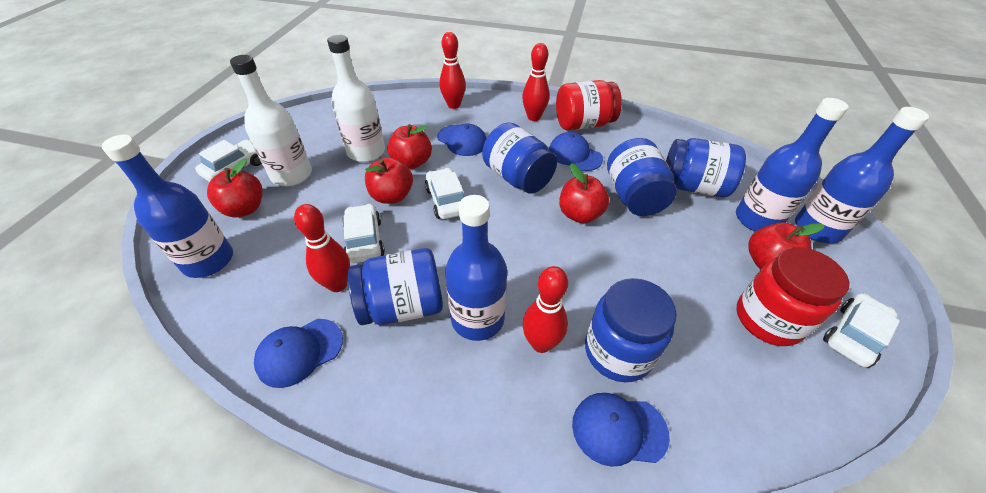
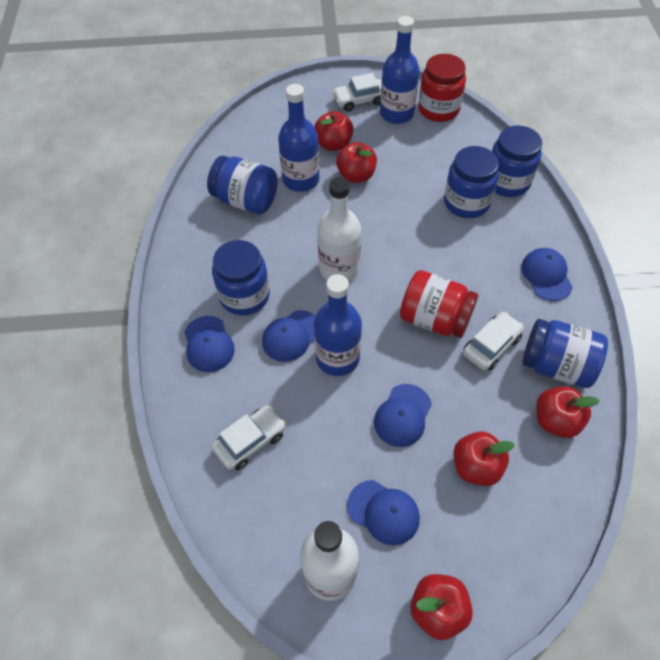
blue bottle: [102,135,233,278] [445,195,507,341] [736,98,848,231] [795,107,929,243] = 4 -> [278,84,319,192] [314,274,362,376] [380,16,420,124] = 3
blue cap: [254,319,343,388] [437,123,487,156] [549,132,603,171] [572,393,670,467] = 4 -> [184,316,235,372] [262,310,316,362] [347,480,420,545] [374,384,432,447] [521,248,573,301] = 5
red bowling pin: [294,204,350,292] [439,32,466,109] [522,43,550,121] [523,266,568,353] = 4 -> none = 0
white car: [195,140,261,182] [342,204,385,263] [425,168,464,219] [823,293,900,368] = 4 -> [212,406,286,470] [333,73,382,112] [463,312,524,371] = 3

